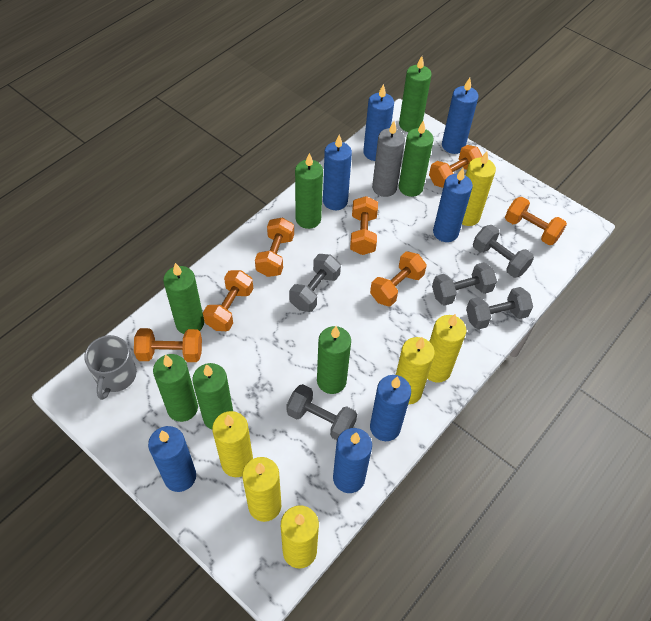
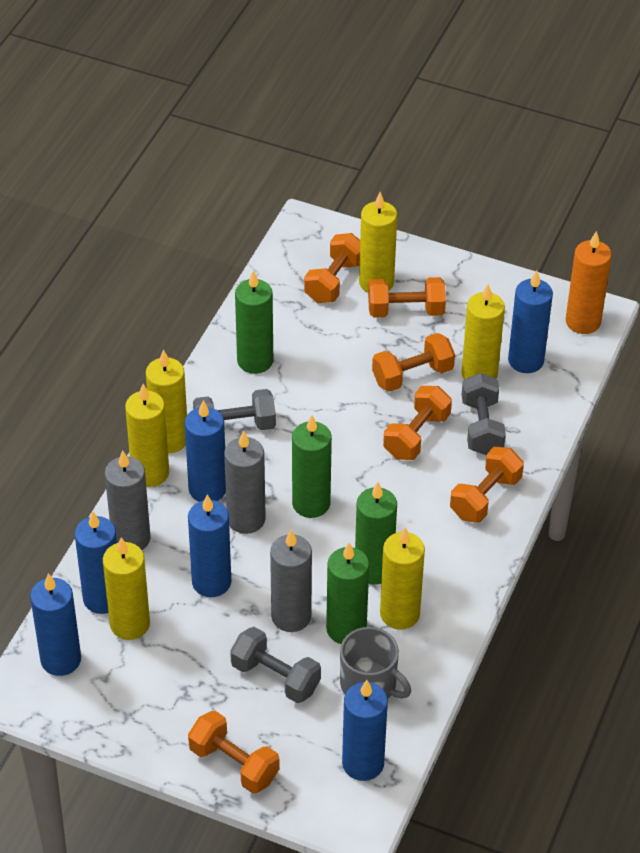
blue candle: [148,426,196,492] [323,135,352,210] [333,428,372,493] [363,84,394,161] [370,375,411,441] [433,168,473,242] [442,78,478,154] = 7 -> [30,573,81,676] [75,511,117,614] [185,400,226,502] [188,495,231,597] [342,680,388,781] [508,270,553,373] = 6
green candle: [153,354,198,422] [163,263,204,334] [192,363,233,429] [295,153,323,229] [317,326,351,394] [399,56,432,132] [399,120,434,197] = 7 -> [235,270,273,374] [292,415,332,518] [326,543,369,644] [355,482,397,585] = 4
grey candle: [372,121,405,197] = 1 -> [105,450,151,550] [224,431,266,534] [270,530,312,632] = 3
grey dumbbell: [286,384,357,440] [289,254,341,312] [432,262,497,306] [466,287,533,330] [473,225,534,278] = 5 -> [193,389,276,430] [230,627,321,703] [462,373,506,455] = 3
orange candle: none = 0 -> [566,231,612,334] = 1
orange dumbbell: [134,328,202,362] [203,270,253,331] [255,217,294,277] [350,196,378,255] [370,251,427,307] [429,145,482,188] [505,197,567,245] = 7 -> [188,711,279,794] [304,233,360,303] [368,277,446,318] [372,333,455,392] [383,386,452,460] [450,447,524,523] = 6

